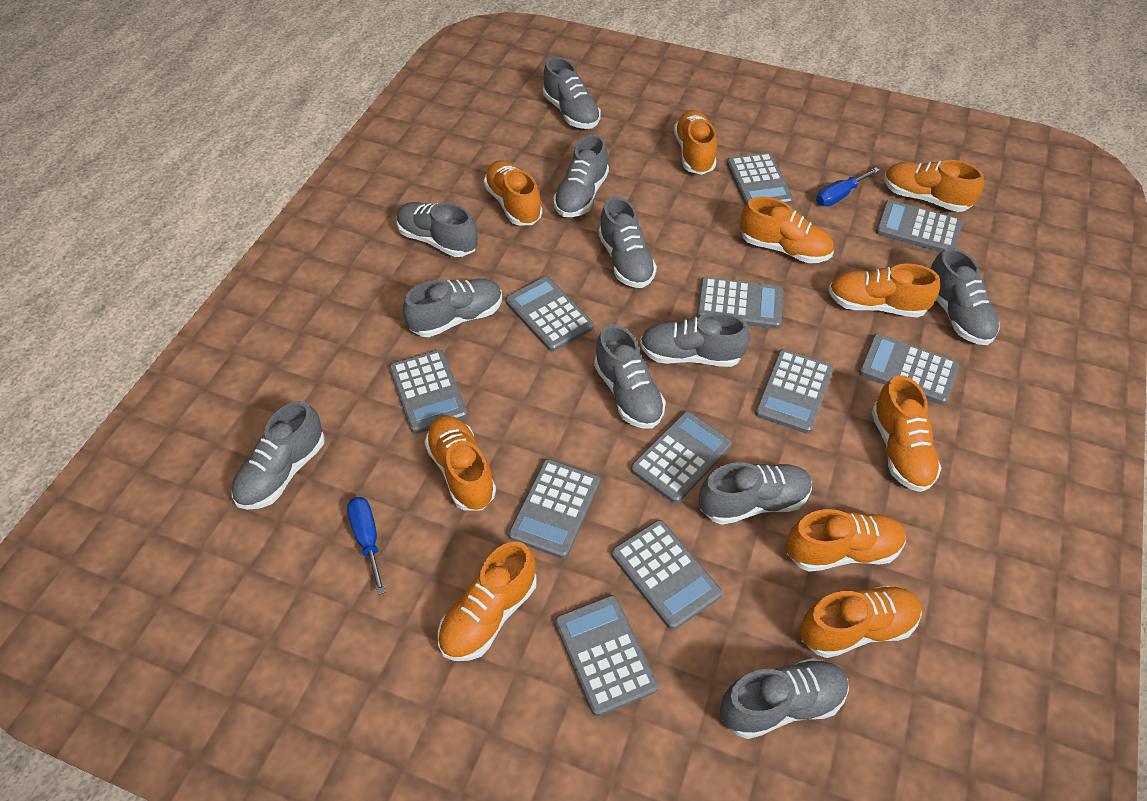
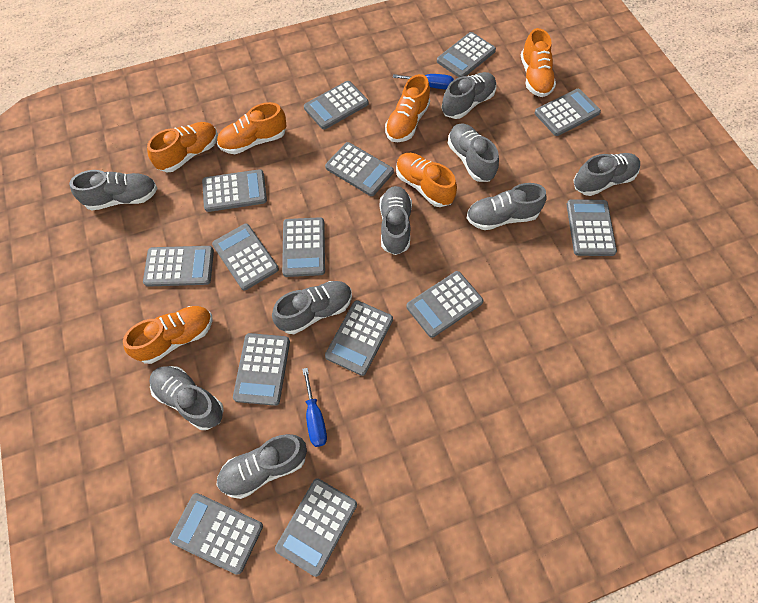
grey calculator: [389,350,468,434] [506,277,594,352] [508,459,600,559] [555,595,658,716] [611,520,722,630] [631,411,732,503] [697,277,783,329] [727,153,794,206] [755,349,833,434] [859,334,959,405] [875,200,963,252] = 11 -> [143,246,214,287] [170,493,263,575] [202,169,267,212] [212,224,279,290] [233,333,290,406] [275,478,357,577] [282,217,325,277] [304,81,368,130] [325,142,394,196] [325,300,393,376] [406,271,484,338] [437,32,496,78] [535,89,601,136] [567,199,617,256] = 14
grey shoe: [232,401,325,510] [397,202,477,257] [403,279,502,337] [543,57,601,129] [553,134,609,217] [594,324,666,429] [598,196,657,288] [640,312,750,367] [699,462,812,525] [720,658,849,739] [931,247,1000,345] = 11 -> [69,170,157,210] [150,366,224,430] [217,434,307,499] [272,281,352,334] [380,186,412,255] [441,72,496,119] [448,124,499,182] [467,183,546,230] [573,153,640,196] = 9
orange shoe: [424,415,496,511] [438,542,536,661] [484,160,543,225] [674,110,717,175] [740,197,834,263] [786,509,906,572] [800,585,922,658] [828,264,940,318] [871,375,941,492] [884,160,984,212] = 10 -> [123,306,213,364] [147,122,218,172] [217,102,286,154] [385,74,430,142] [396,153,457,207] [521,28,556,97] = 6

